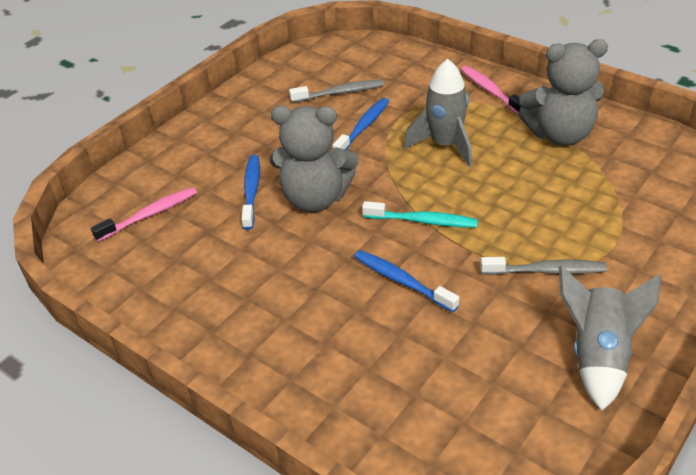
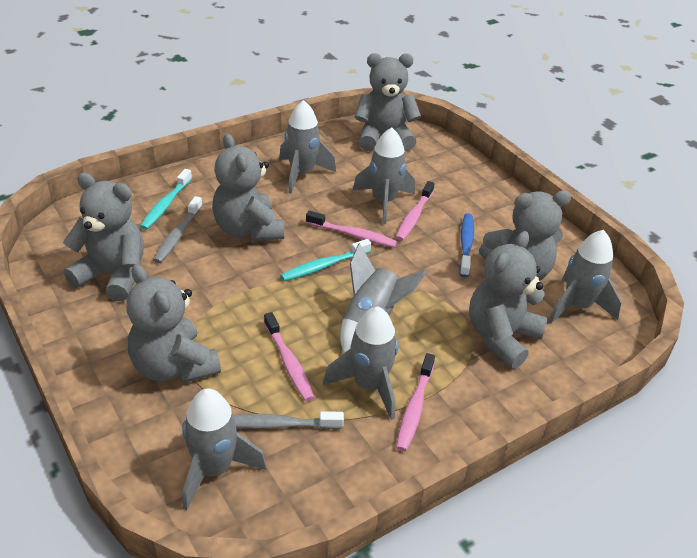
blue toothbrush: [242,155,260,230] [333,98,389,150] [354,250,459,312] = 3 -> [459,213,474,277] = 1
grey rocket: [404,59,472,167] [559,265,662,411] = 2 -> [182,388,266,510] [279,100,336,194] [323,307,398,420] [340,243,427,354] [353,127,415,224] [548,230,622,324] = 6
grey teddy bear: [270,106,359,212] [518,39,608,146] = 2 -> [63,173,144,301] [126,264,221,384] [212,133,284,242] [354,53,421,151] [469,231,548,369] [479,190,571,281] = 6
pink toothbrush: [91,187,197,242] [461,66,521,115] = 2 -> [264,312,314,401] [306,211,397,248] [396,181,435,241] [396,353,435,451] = 4
turquoise toothbrush: [362,201,478,228] = 1 -> [140,169,192,230] [281,239,371,281] = 2

